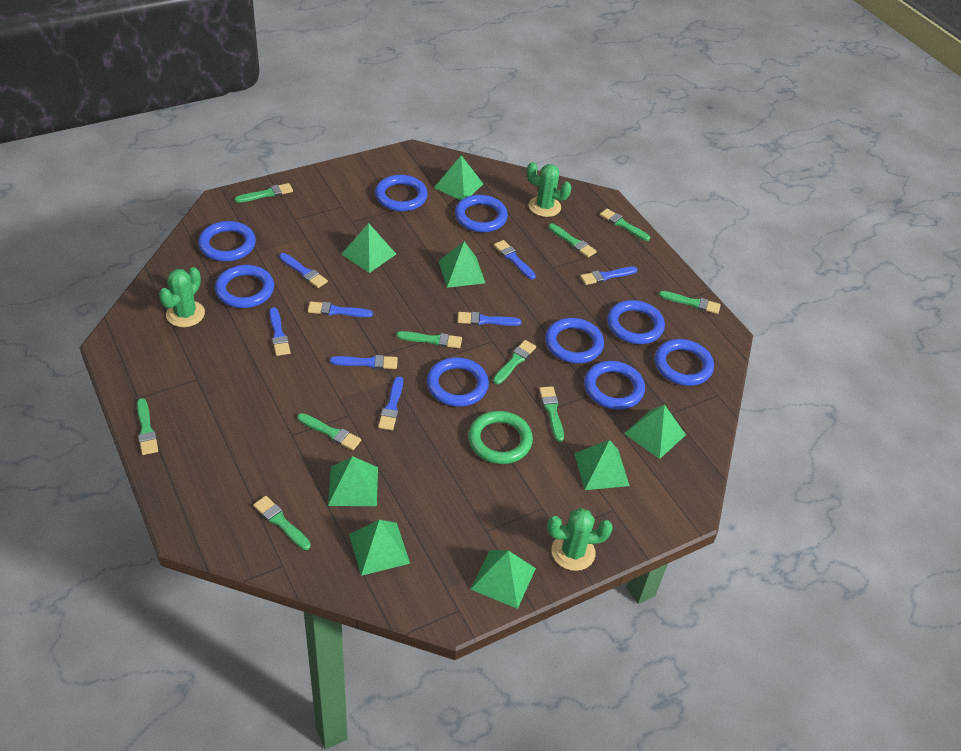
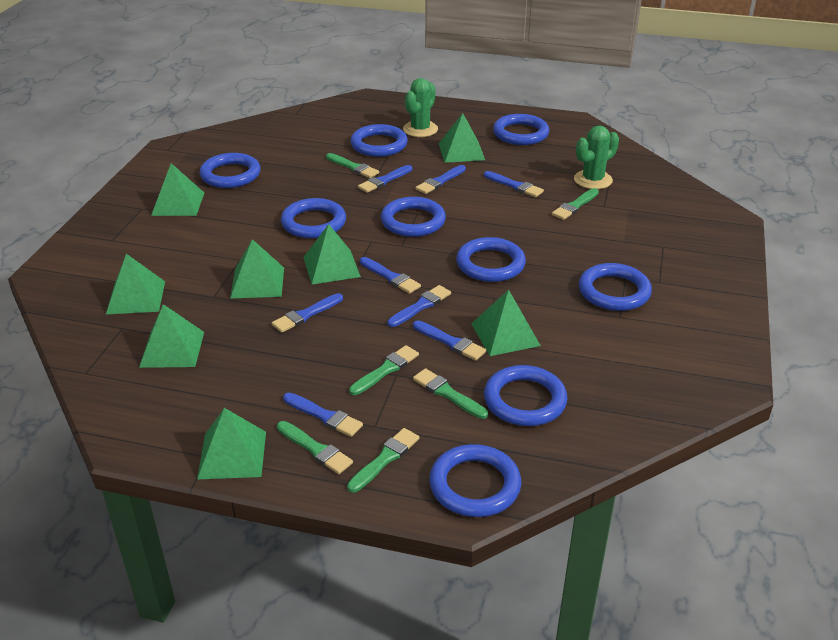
green brush: [137,398,158,455] [235,183,293,203] [253,496,311,550] [297,413,361,450] [396,331,462,348] [493,340,536,384] [539,386,564,442] [548,223,597,258] [600,209,650,241] [659,291,721,314] = 10 -> [277,421,353,474] [326,153,379,178] [347,428,419,492] [349,345,419,395] [413,368,488,419] [552,188,599,220] = 6
green cactus: [159,267,205,327] [527,162,572,217] [547,508,613,571] = 3 -> [403,78,438,137] [574,125,619,189] = 2
green ring: [468,411,533,464] = 1 -> none = 0

